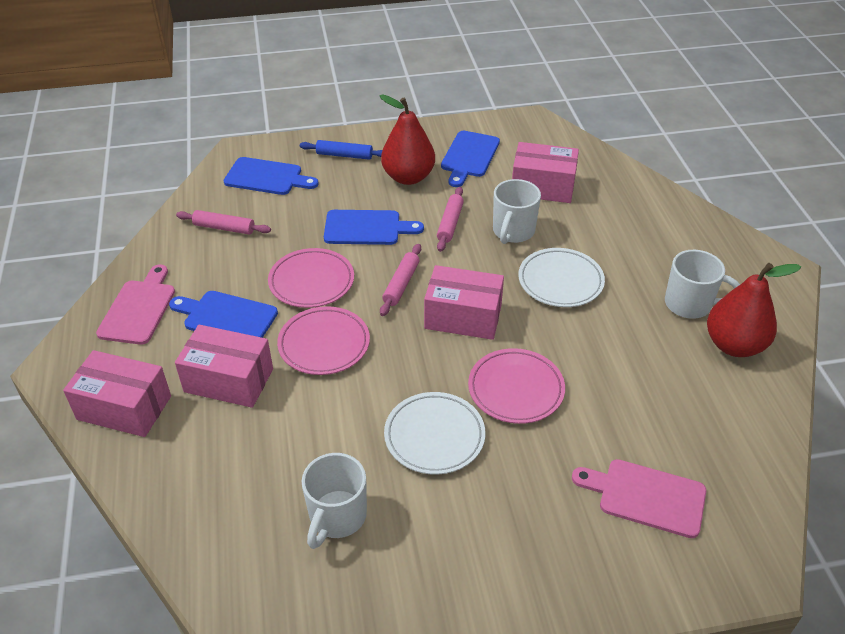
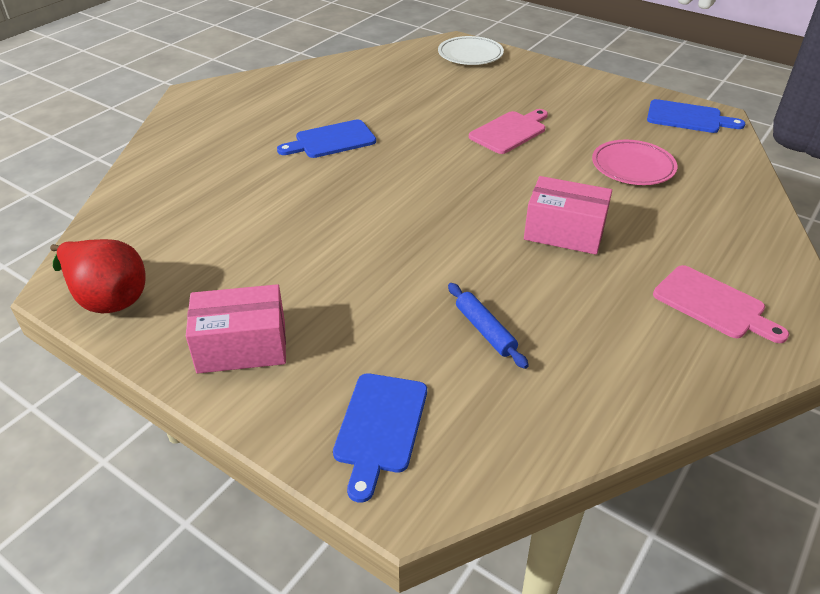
blue cutting board: [169,291,278,338] [223,157,319,195] [324,210,424,245] [441,131,500,187] = 4 -> [277,120,376,158] [333,373,427,503] [647,99,745,133] = 3
pink box: [63,350,171,437] [175,325,273,408] [424,265,504,340] [512,142,579,203] = 4 -> [186,284,286,373] [524,176,612,255] = 2
pink plate: [268,248,354,308] [277,306,370,375] [468,348,565,424] = 3 -> [592,140,677,185] = 1
pink rolling pin: [176,210,271,234] [380,244,421,316] [437,187,464,252] = 3 -> none = 0
red pear: [380,94,435,185] [707,263,801,357] = 2 -> [50,239,146,313] = 1
white mug: [302,453,367,549] [493,179,541,244] [665,250,740,319] = 3 -> none = 0
white plate: [384,392,485,475] [518,248,605,307] = 2 -> [438,36,504,65] = 1

